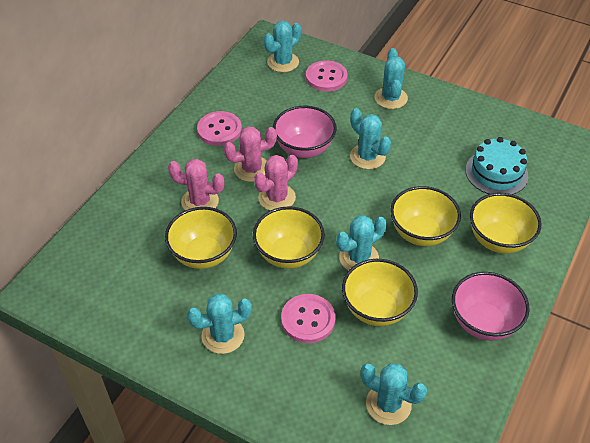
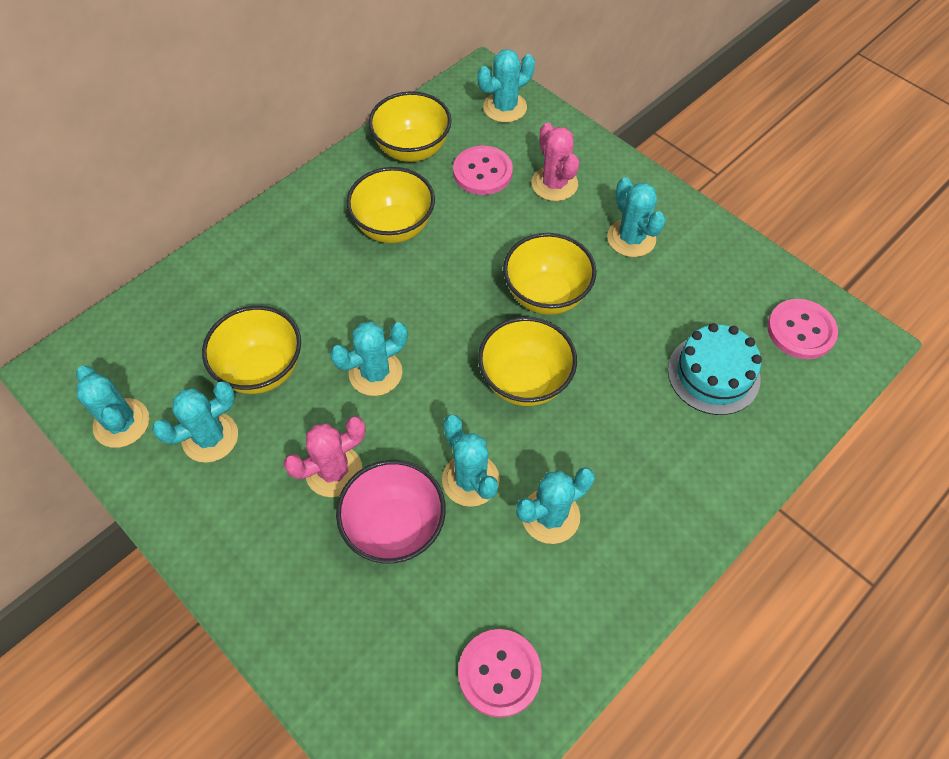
pink bowl: [273,106,337,158] [452,272,530,341] = 2 -> [336,460,446,564] = 1
pink cactus: [168,159,225,210] [224,126,277,182] [254,155,298,210] = 3 -> [283,416,365,497] [532,123,579,201] = 2
turquoise cactus: [187,294,252,354] [264,21,301,72] [336,215,387,270] [350,108,391,169] [361,363,427,425] [374,48,408,109] = 6 -> [76,366,149,448] [152,381,238,463] [330,322,408,396] [442,415,500,507] [478,49,535,123] [516,467,594,544] [607,177,666,257] = 7

